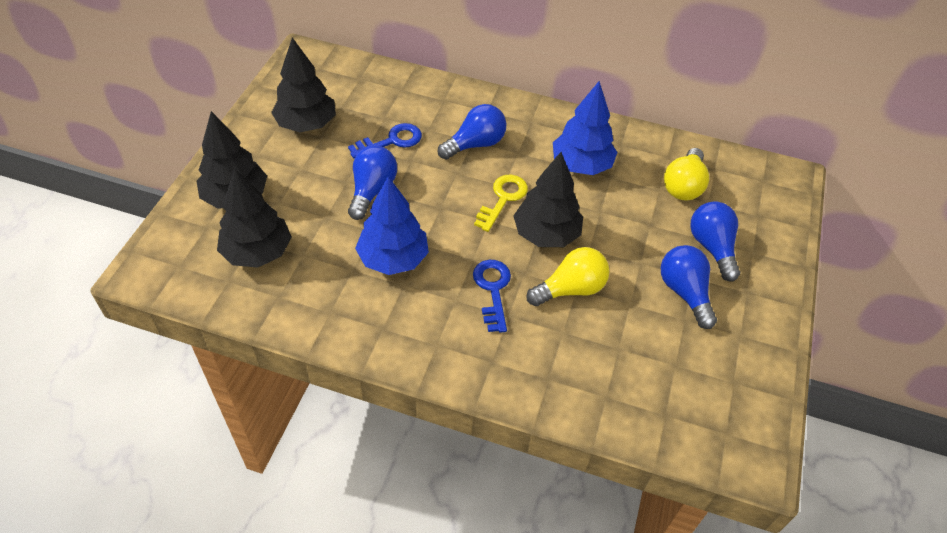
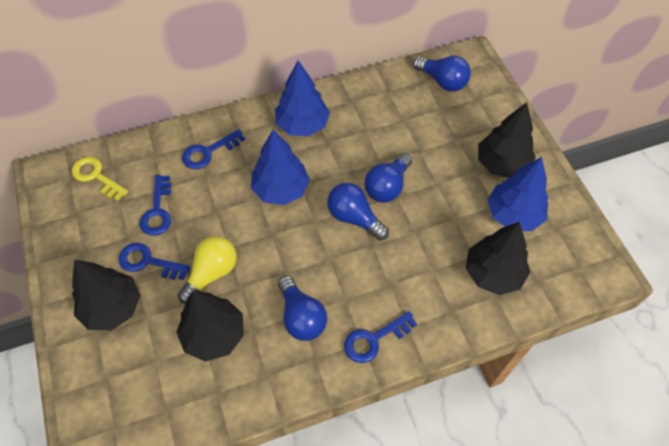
blue key: [348,123,422,158] [473,260,511,333] = 2 -> [118,243,190,280] [140,175,171,236] [182,129,245,169] [344,311,417,363] = 4
blue tree: [355,176,429,275] [553,81,618,175] = 2 -> [251,130,310,205] [275,60,330,136] [487,157,548,231] = 3
yellow light bulb: [526,247,609,306] [664,148,709,200] = 2 -> [178,236,237,304] = 1

